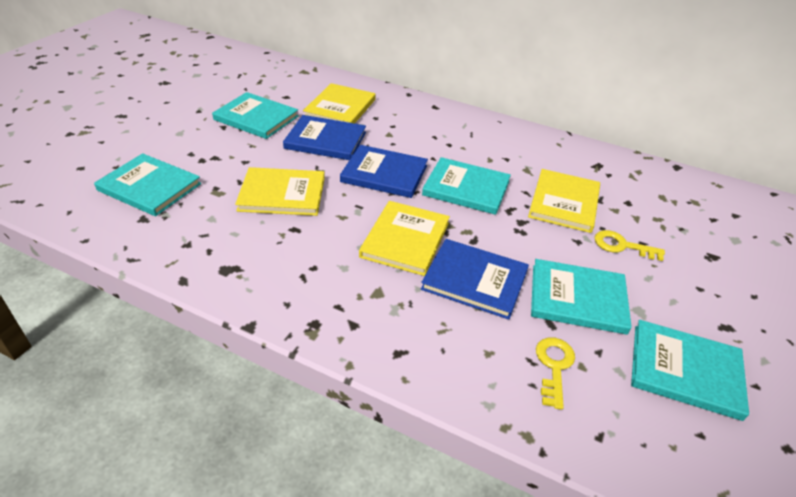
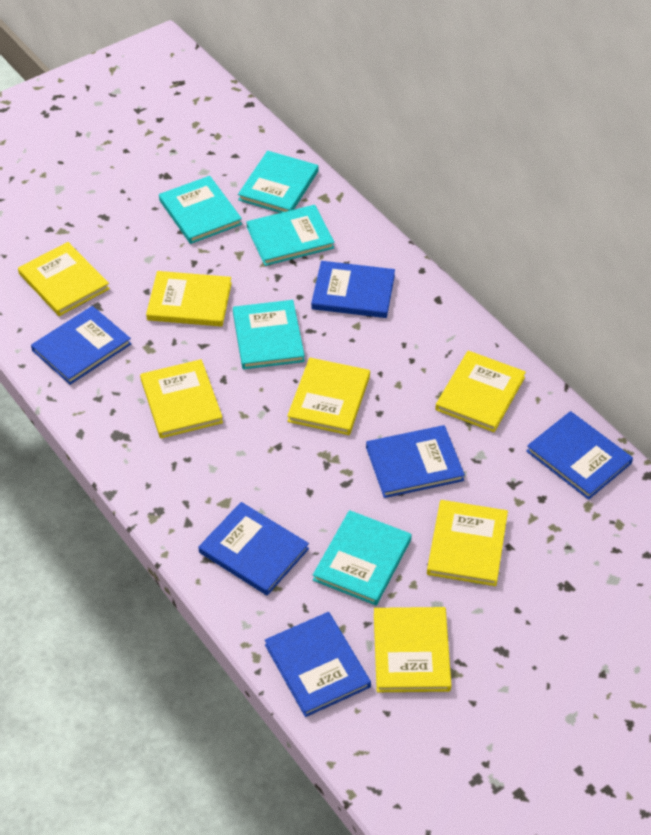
blue book: [283,115,366,160] [340,145,428,198] [421,239,529,320] = 3 -> [31,306,131,385] [198,502,309,595] [265,612,371,717] [311,261,395,318] [366,425,465,498] [526,411,633,500] = 6
yellow book: [235,167,325,216] [303,83,376,124] [359,201,450,276] [528,169,600,233] = 4 -> [18,242,110,316] [140,359,223,438] [146,271,232,326] [287,358,370,435] [374,607,452,692] [427,500,508,586] [435,351,526,432] = 7
yellow key: [536,337,575,410] [594,230,665,261] = 2 -> none = 0

